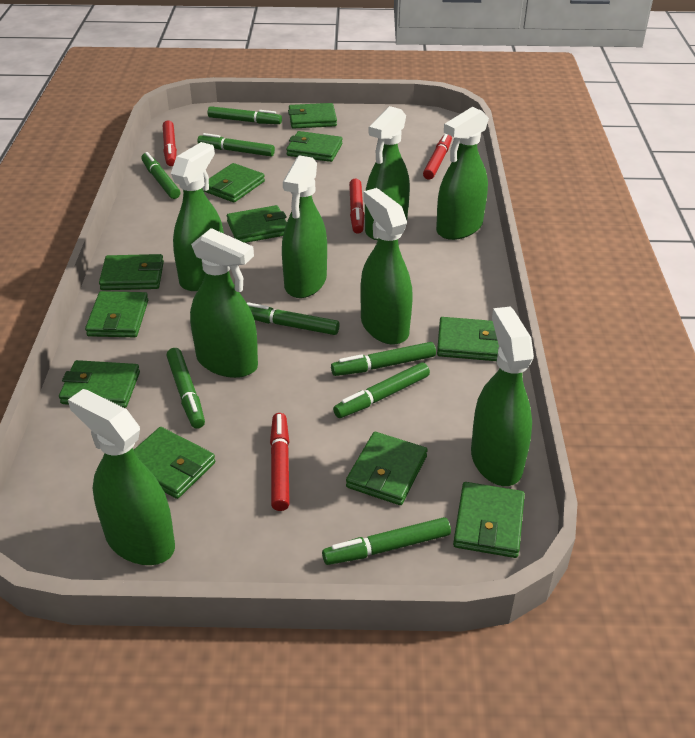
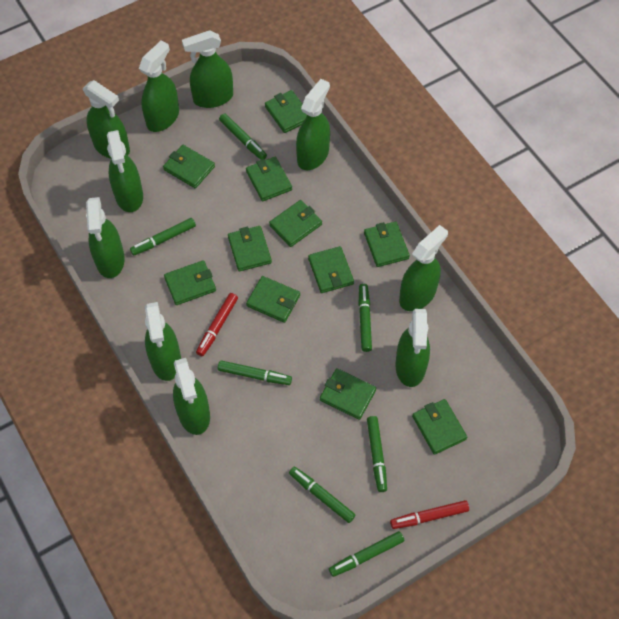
green marker: [141,152,180,199] [166,348,205,429] [198,133,275,157] [208,106,282,124] [247,302,340,335] [322,517,451,565] [331,342,436,376] [333,362,430,418] = 8 -> [130,218,196,256] [218,360,292,385] [219,113,267,160] [289,467,355,523] [329,531,404,577] [358,284,372,352] [367,416,387,492] = 7
green spray bottle: [68,389,175,565] [171,142,224,291] [190,228,258,378] [282,156,327,298] [360,188,413,345] [365,106,410,241] [436,107,489,240] [471,306,534,486] = 8 -> [83,80,130,159] [86,197,125,278] [107,130,143,212] [139,41,179,132] [145,302,181,381] [173,358,210,435] [182,30,233,108] [296,79,330,170] [395,309,430,387] [399,225,448,311] = 10
red marker: [163,120,177,166] [270,413,290,511] [349,179,364,234] [423,133,452,180] = 4 -> [196,293,238,356] [390,500,469,529] = 2

